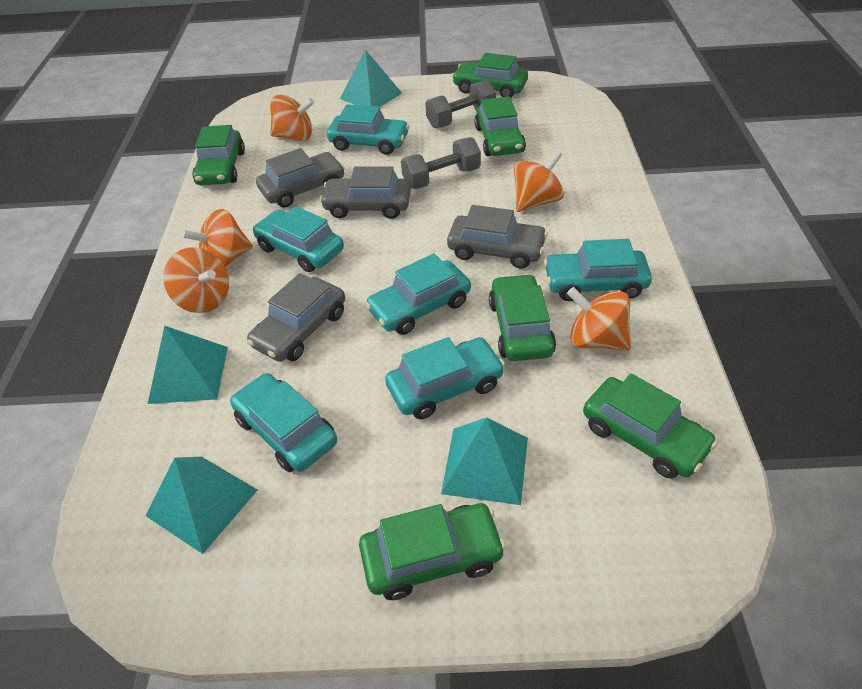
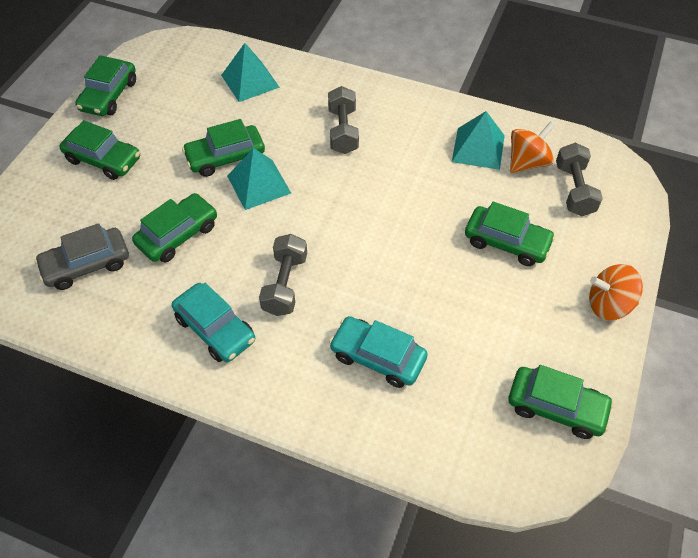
grey car: [247,273,345,362] [256,148,345,207] [320,167,411,219] [447,205,548,269] = 4 -> [34,223,129,290] = 1
grey dumbbell: [401,137,481,189] [425,80,496,128] = 2 -> [259,234,307,316] [328,86,359,154] [556,143,603,216] = 3
orange spinning top: [163,247,229,313] [181,209,253,267] [270,95,314,141] [514,150,564,212] [567,287,631,351] = 5 -> [510,121,555,173] [589,264,643,320] = 2
turquoise car: [230,373,337,472] [253,206,344,272] [327,104,409,155] [365,253,471,335] [385,337,505,419] [544,239,652,301] = 6 -> [172,283,255,362] [329,316,428,388] = 2
turquoise pyramid: [145,457,257,554] [148,326,228,404] [340,49,402,107] [441,417,528,505] = 4 -> [221,43,280,102] [227,148,291,210] [452,111,505,170] = 3

